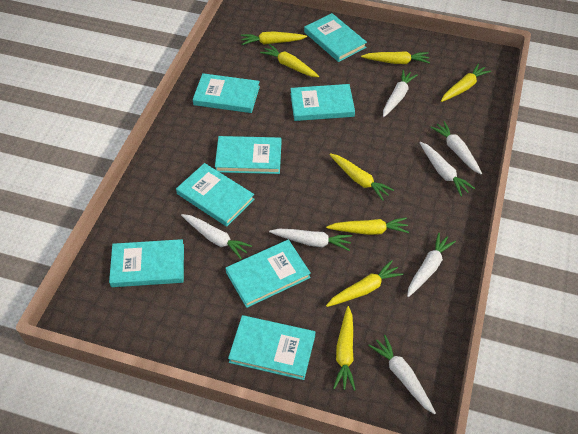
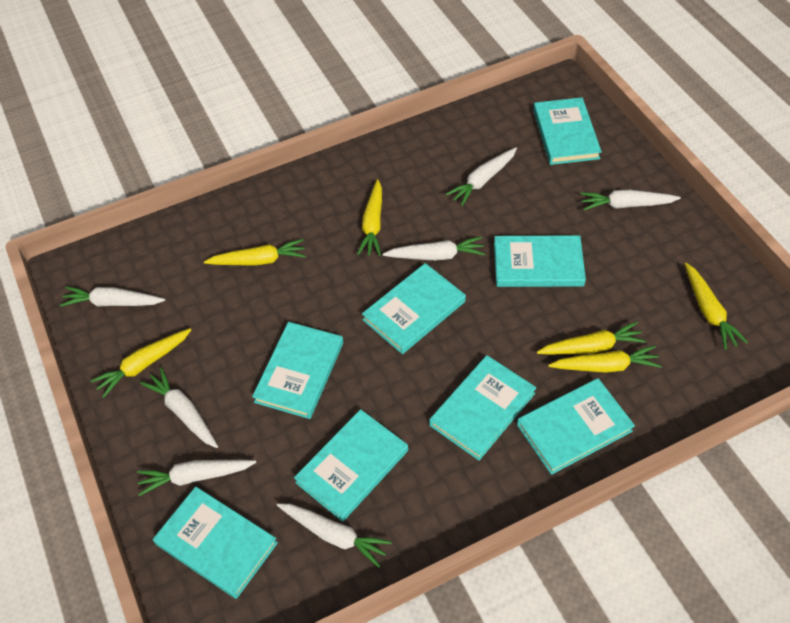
yellow carrot: [241,31,307,45] [260,44,319,77] [326,217,409,235] [326,260,404,307] [329,153,394,201] [333,306,356,391] [361,51,430,64] [441,63,491,102] = 8 -> [90,328,191,398] [204,239,306,266] [357,179,382,256] [537,322,646,355] [548,345,662,373] [685,263,748,350] = 6

